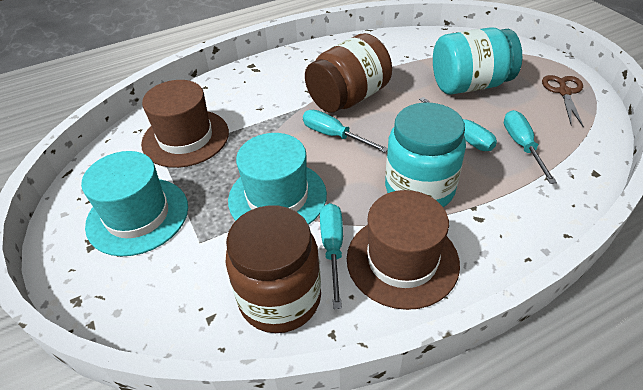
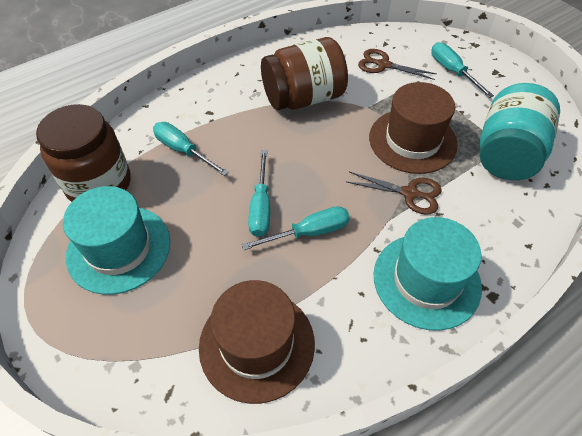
brown scissors: [542,75,584,127] = 1 -> [347,172,442,215] [358,49,437,80] = 2
turquoise jar: [385,102,466,207] [433,27,522,95] = 2 -> [480,83,560,180] = 1

